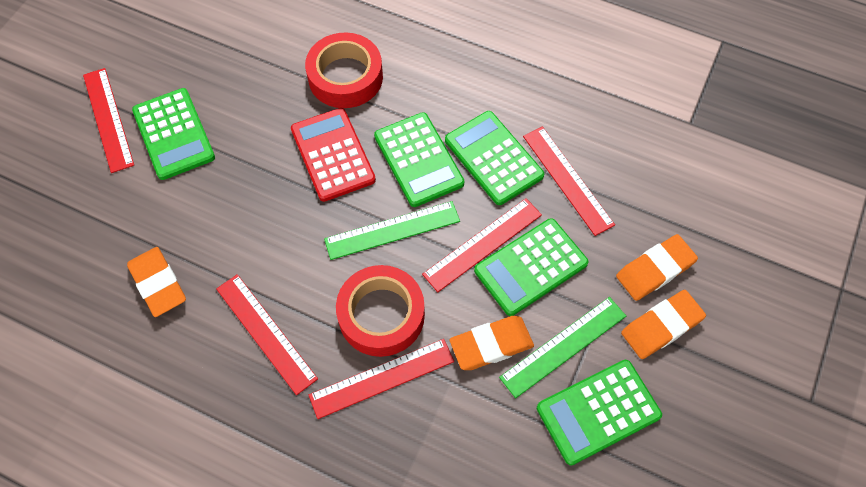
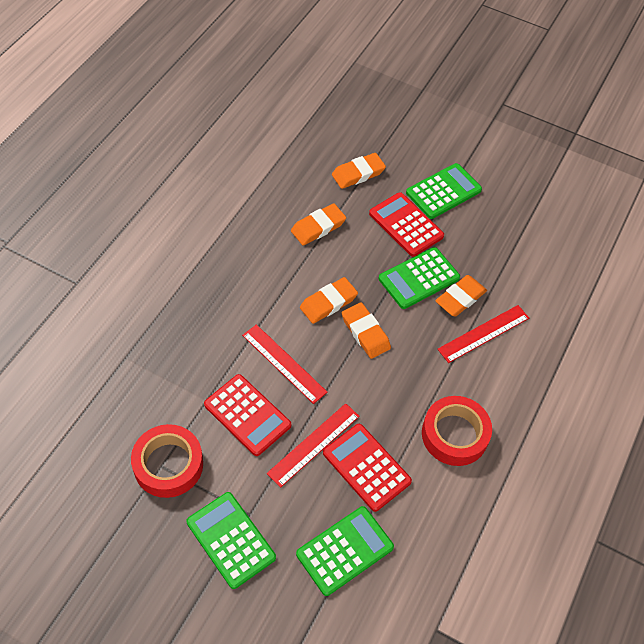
green calculator: [132,88,215,180] [374,112,464,207] [445,111,544,205] [474,218,589,316] [537,360,662,465] = 5 -> [186,492,276,589] [296,506,394,596] [379,247,460,309] [406,163,482,219] = 4
green ruler: [324,201,460,260] [499,297,626,398] = 2 -> none = 0
orange eraser: [127,247,186,317] [450,316,534,370] [616,234,698,301] [621,290,706,359] = 4 -> [291,203,346,246] [300,277,358,324] [332,153,386,189] [342,302,391,359] [435,275,487,317] = 5
red calculator: [291,108,376,202] = 1 -> [204,374,291,456] [323,424,412,512] [369,192,444,257] = 3
red ruler: [83,68,134,173] [216,274,318,395] [309,339,454,419] [422,198,542,292] [523,127,615,236] = 5 -> [242,324,328,404] [267,403,360,488] [438,305,529,363] = 3

